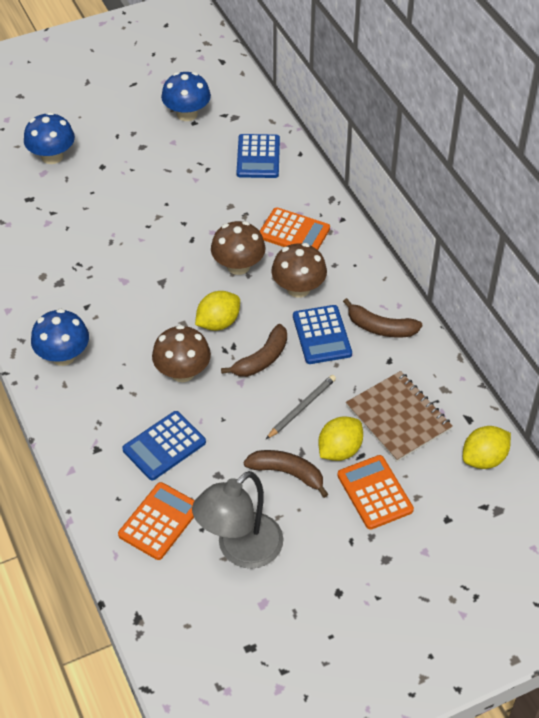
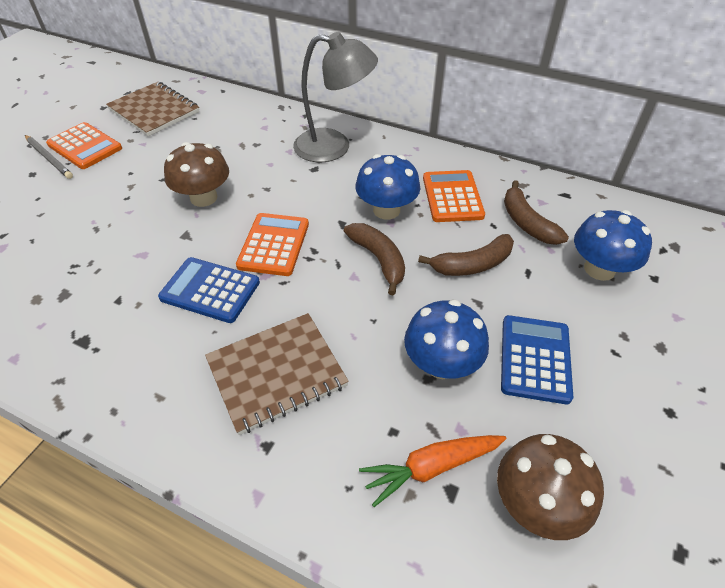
blue calculator: [122,411,206,480] [237,134,280,178] [293,305,352,364] = 3 -> [158,257,260,323] [501,315,573,404] = 2
brown mushroom: [152,325,211,382] [211,221,265,275] [271,243,327,298] = 3 -> [164,142,229,207] [497,434,604,540] = 2
brown notebook: [346,371,453,462] = 1 -> [106,82,200,136] [205,313,349,435] = 2
orange carrot: none = 0 -> [359,435,507,507] = 1
yellow lemon: [195,291,240,331] [318,417,363,461] [463,426,511,469] = 3 -> none = 0

